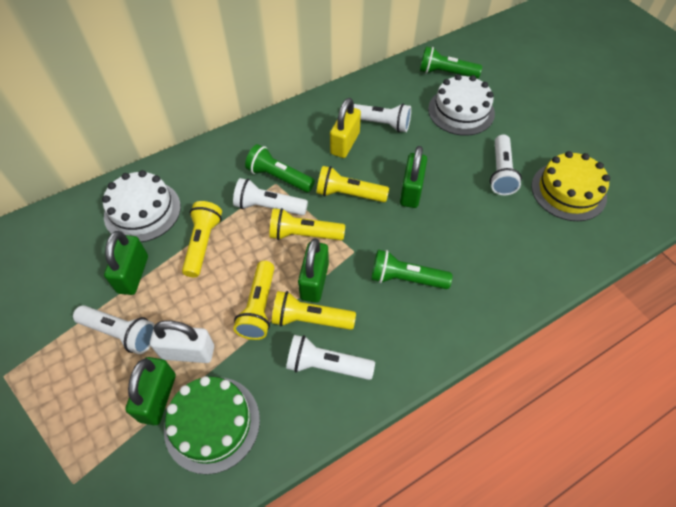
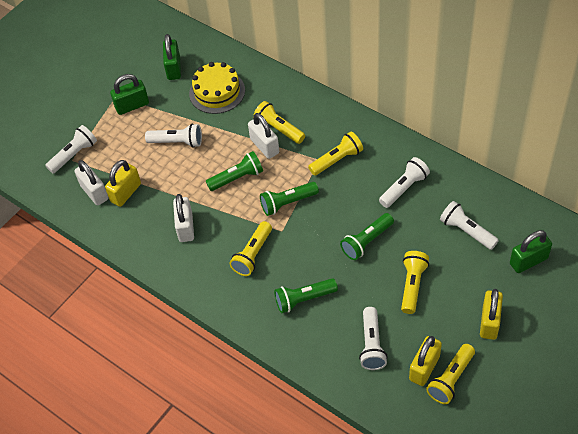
green cake: [164,376,260,475] = 1 -> none = 0
green flashlight: [245,144,315,193] [371,250,452,289] [420,46,482,79] = 3 -> [206,151,263,191] [260,182,319,216] [274,278,338,313] [340,213,394,260] = 4
green padlock: [104,231,148,295] [125,357,176,425] [298,238,329,303] [400,146,427,208] = 4 -> [110,74,149,115] [163,34,181,80] [510,230,552,273] = 3
white cake: [102,170,181,242] [428,74,495,136] = 2 -> none = 0
white padlock: [150,321,214,363] = 1 -> [74,160,109,206] [173,194,194,242] [248,113,279,159] = 3
yellow padlock: [330,98,361,158] = 1 -> [105,160,141,207] [409,336,442,386] [480,289,503,340] = 3

